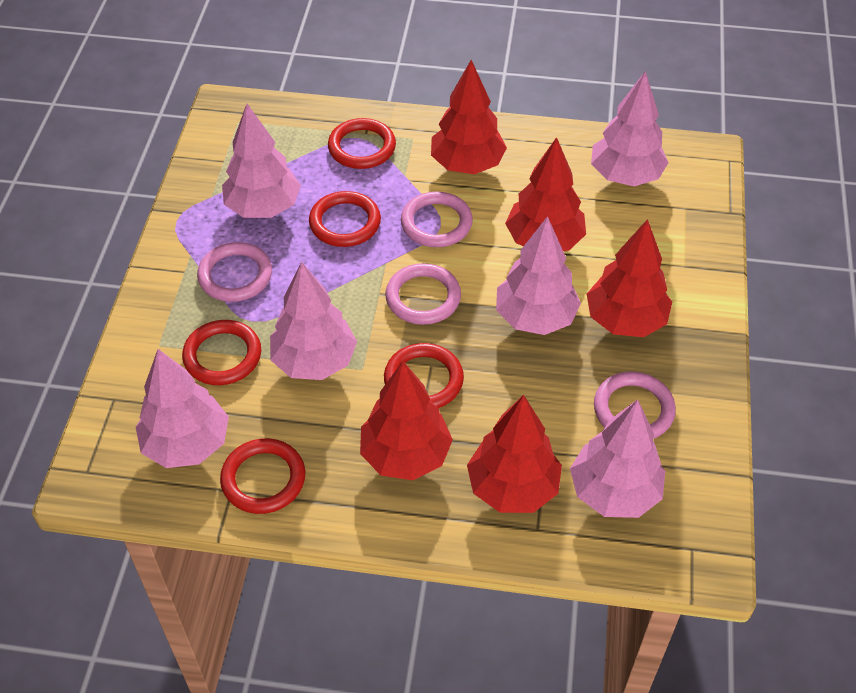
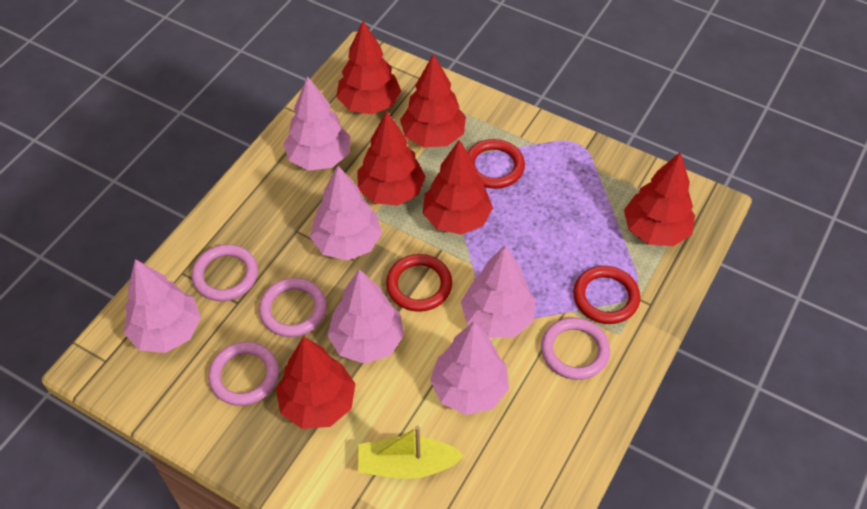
red ring: [182,320,261,385] [220,438,305,514] [309,191,381,247] [328,118,396,169] [384,343,464,408] = 5 -> [386,254,452,312] [468,139,525,189] [573,266,640,324] = 3
red tree: [360,361,453,480] [431,60,507,174] [467,395,562,513] [505,137,586,251] [587,219,672,337] = 5 -> [276,336,355,429] [337,21,401,115] [357,112,426,205] [400,54,466,147] [423,139,493,235] [624,152,695,246] = 6
yellow boat: none = 0 -> [358,425,464,479] = 1

